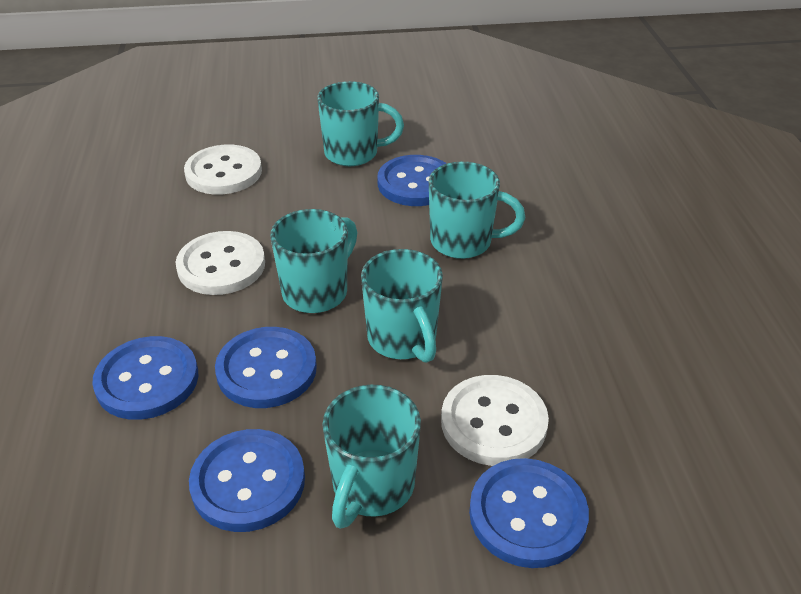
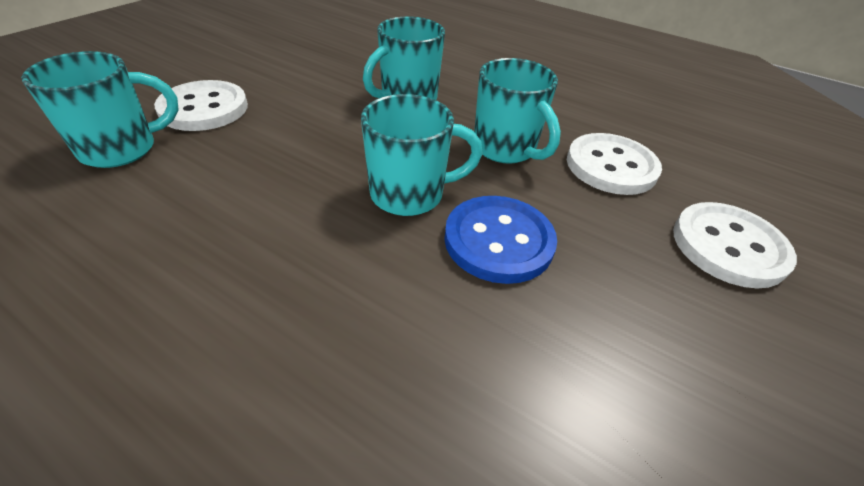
blue button: [92,336,199,420] [189,429,305,532] [215,327,317,408] [377,155,447,206] [469,458,589,568] = 5 -> [444,196,557,284] = 1
turquoise mug: [270,209,357,313] [317,81,404,166] [322,385,421,529] [361,249,443,363] [429,162,525,259] = 5 -> [21,51,179,168] [361,94,483,216] [363,16,445,100] [474,58,561,164] = 4

